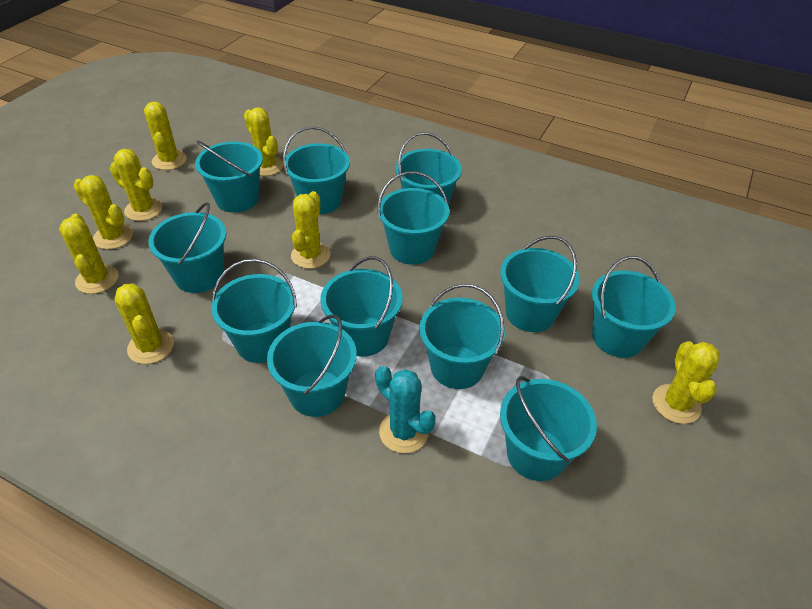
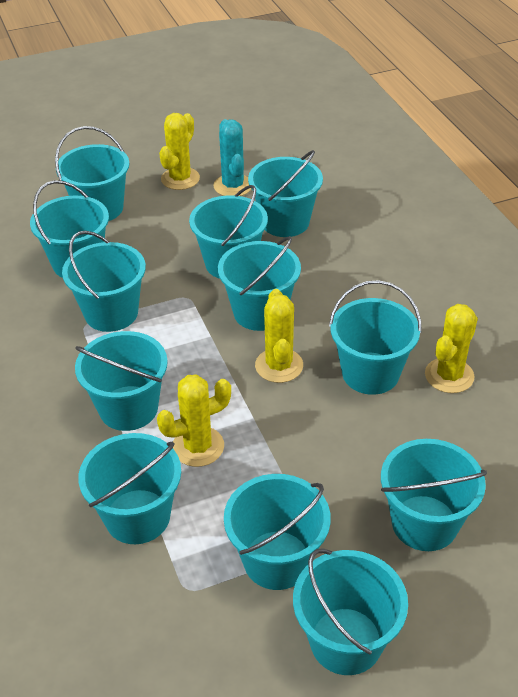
yellow cactus: [59,214,118,294] [74,175,133,249] [110,149,163,221] [115,283,174,364] [144,102,187,170] [244,107,283,176] [291,191,330,269] [652,341,720,424] = 8 -> [157,374,231,467] [159,113,200,190] [255,289,303,383] [425,304,478,393] = 4

